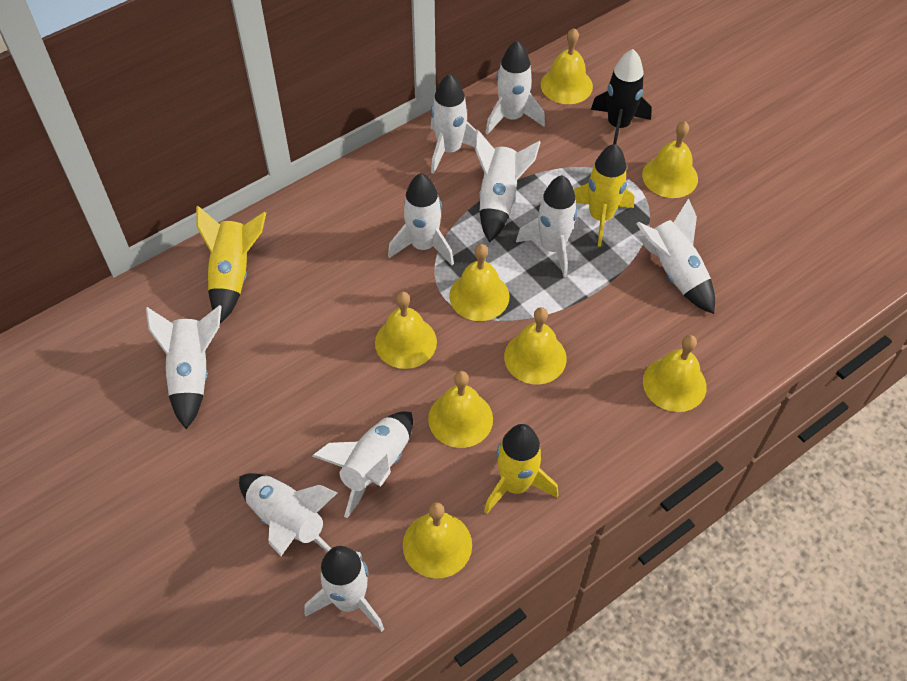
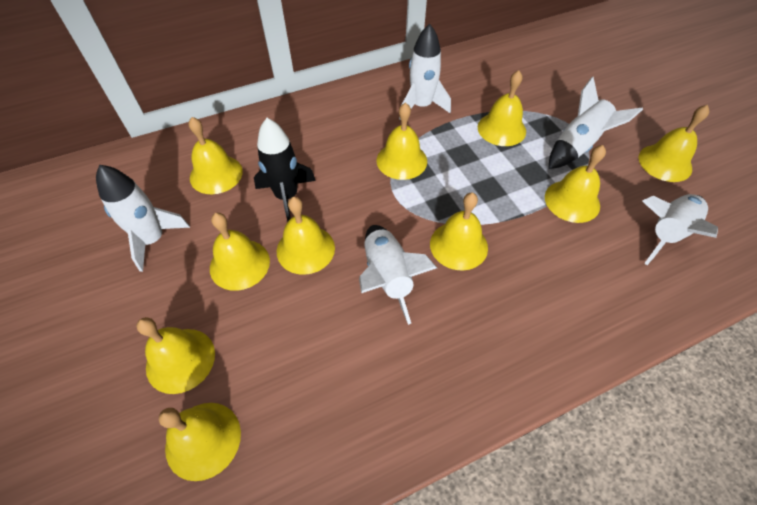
white rocket: [146,305,222,429] [239,473,337,556] [304,546,384,632] [312,411,413,518] [388,173,454,265] [431,74,476,174] [475,129,541,243] [486,40,545,135] [516,175,578,277] [636,198,715,314] = 10 -> [96,165,190,272] [359,225,437,325] [399,24,451,120] [549,77,643,169] [642,194,718,265] = 5
yellow bell: [375,292,437,369] [403,502,472,579] [428,371,493,448] [449,244,509,321] [504,307,567,385] [541,28,593,104] [642,121,698,198] [643,335,707,412] = 8 -> [136,317,215,394] [159,403,241,481] [188,117,243,194] [210,213,270,291] [277,197,335,275] [376,103,427,180] [430,192,488,270] [478,70,526,146] [545,145,606,223] [639,105,709,182] = 10
yellow rocket: [196,206,266,324] [484,424,558,514] [574,144,634,247] = 3 -> none = 0

